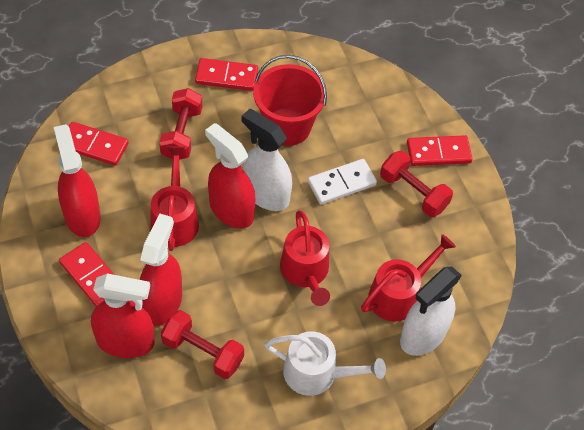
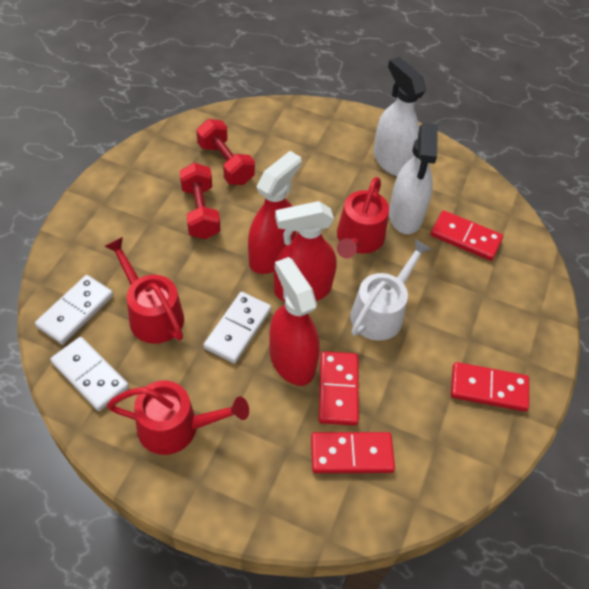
red bucket: [253,55,327,146] = 1 -> none = 0
red dumbbell: [159,88,202,159] [161,310,244,379] [380,151,453,217] = 3 -> [180,163,221,239] [196,119,255,185] = 2
red spray bottle: [54,124,101,237] [91,273,155,358] [139,213,182,326] [205,123,256,228] = 4 -> [248,151,301,274] [269,257,320,386] [274,201,337,301] = 3
white domino: [308,159,377,205] = 1 -> [35,275,113,344] [50,337,129,411] [204,292,271,363] = 3

